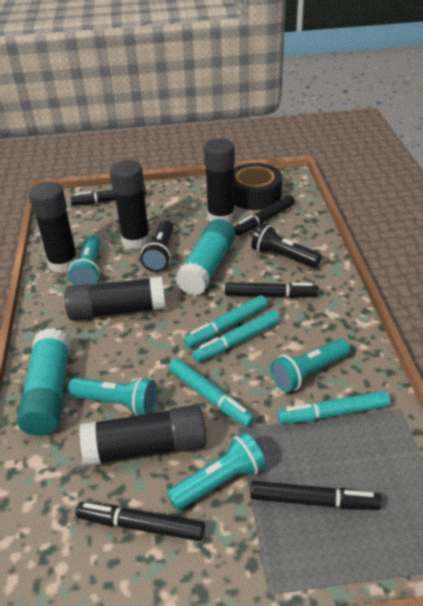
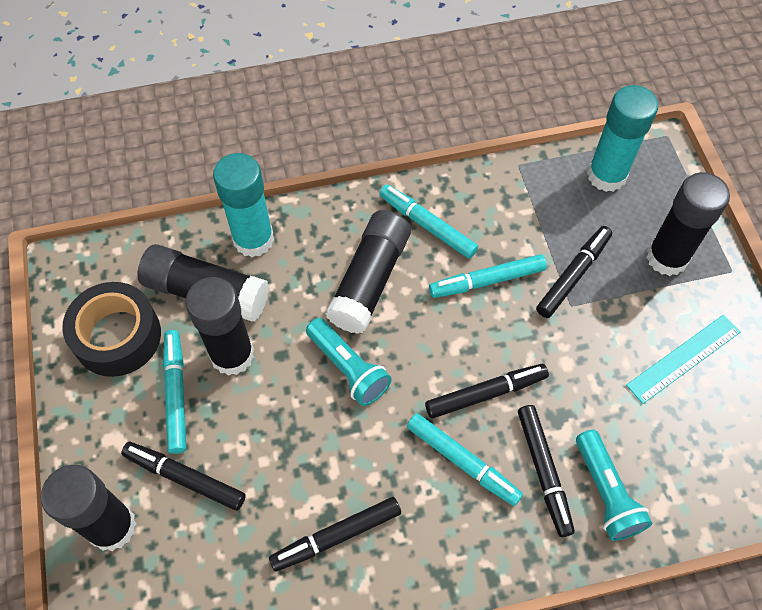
black flashlight: [140,221,174,272] [251,223,322,268] = 2 -> none = 0
turquoise flashlight: [68,235,101,285] [68,377,158,416] [167,432,266,511] [270,339,350,392] = 4 -> [306,318,392,406] [576,430,652,541] = 2
turquoise ruler: none = 0 -> [626,315,740,404] = 1

